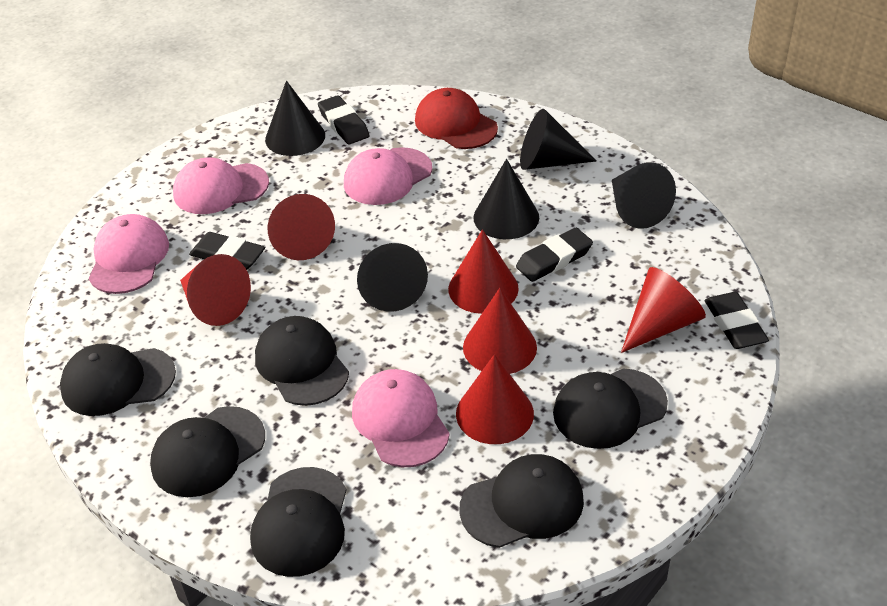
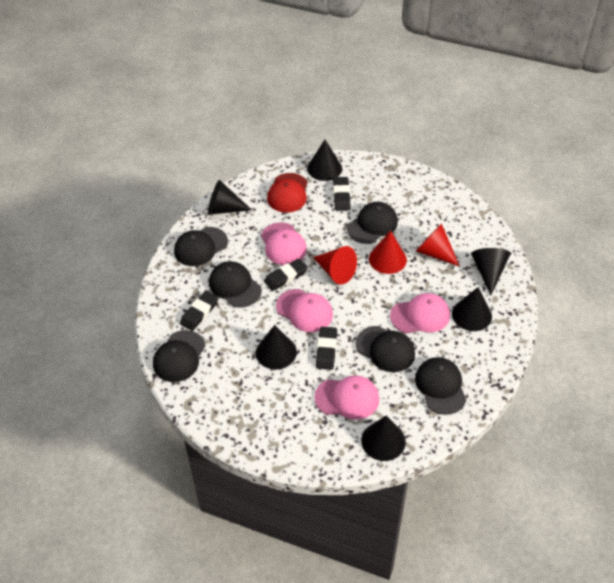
black cone: [265,81,325,156] [357,243,428,311] [473,159,539,239] [520,109,597,170] [612,162,676,229] = 5 -> [208,180,252,215] [256,325,297,370] [307,140,342,181] [361,415,406,461] [452,287,492,331] [471,248,511,295] = 6
red cone: [180,254,251,326] [268,194,335,260] [448,229,519,314] [456,354,534,444] [463,288,537,374] [621,267,706,353] = 6 -> [313,246,357,285] [369,230,407,274] [415,223,460,267] = 3

